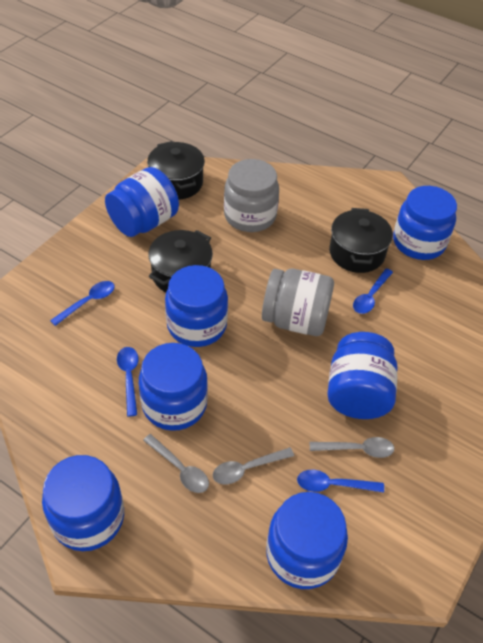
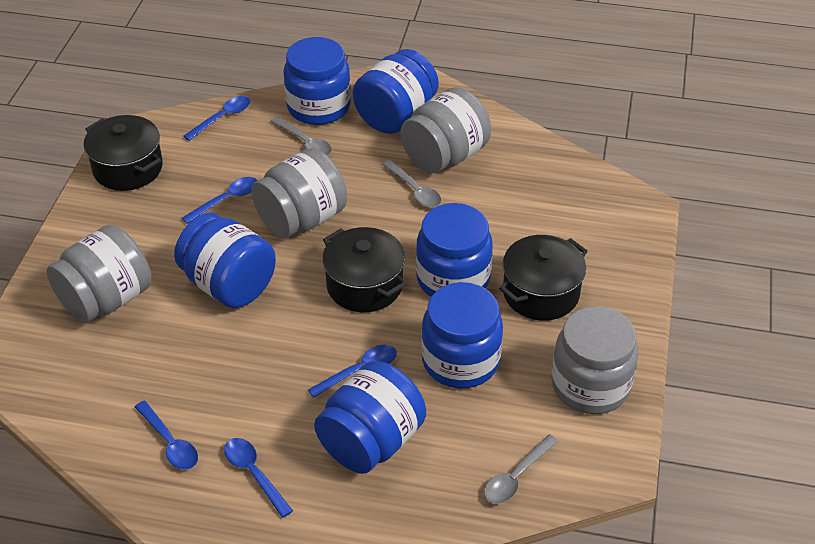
blue jar: [42,455,124,551] [105,167,179,237] [139,343,208,431] [165,265,228,347] [266,492,348,589] [327,332,397,419] [393,186,457,260] = 7 -> [174,213,276,308] [283,37,351,125] [314,361,426,474] [353,49,439,134] [416,203,493,297] [421,282,503,388] = 6
blue spoon: [50,281,115,326] [117,347,139,416] [297,470,384,493] [353,268,393,314] = 4 -> [135,401,198,470] [182,177,257,224] [184,96,251,141] [224,438,293,518] [308,345,397,398] = 5
grey jar: [224,159,279,232] [262,269,334,336] = 2 -> [47,225,151,323] [251,148,347,238] [400,87,491,173] [551,306,638,414] = 4

